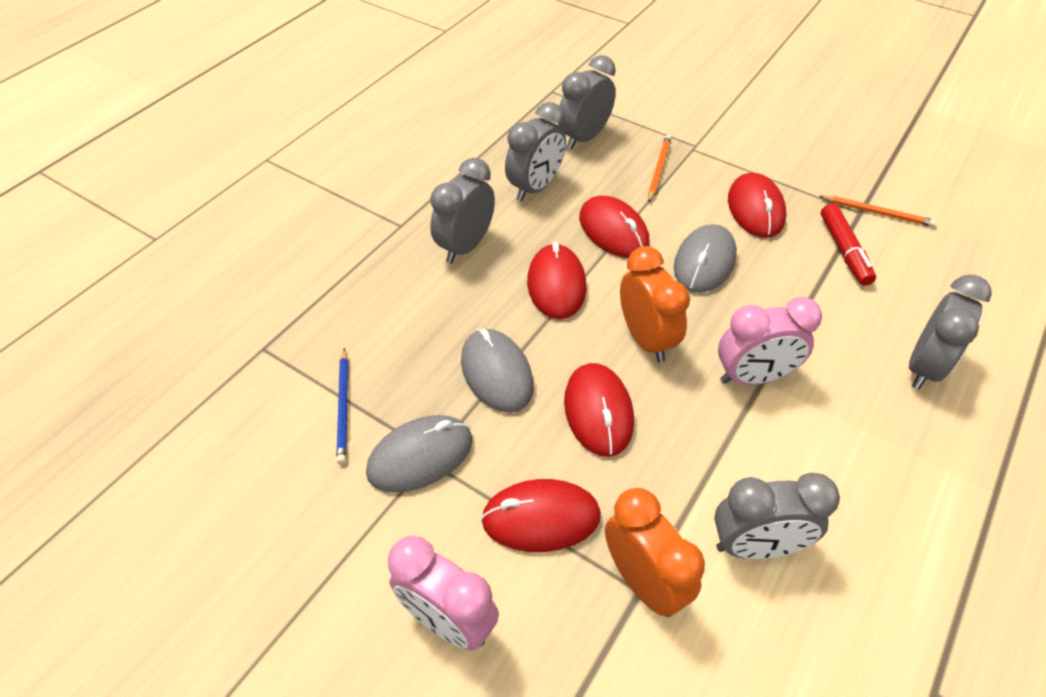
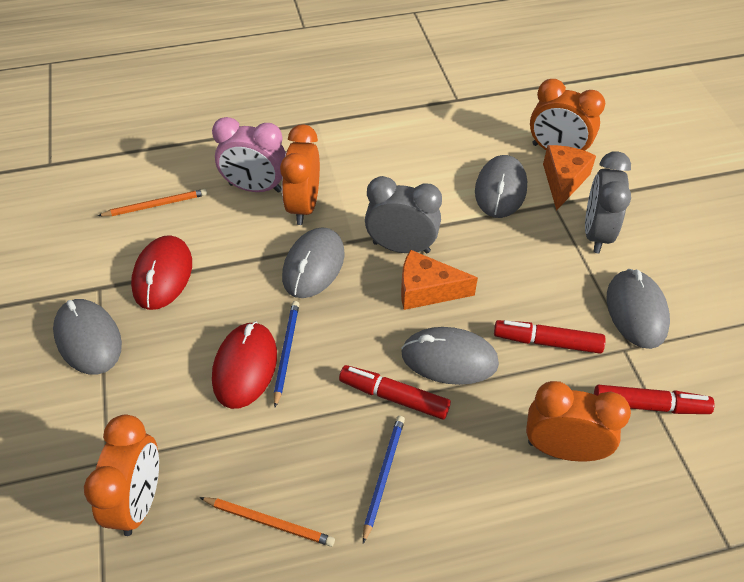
blue pencil: [336,348,348,464] = 1 -> [274,301,299,407] [363,416,405,544] = 2
grey clock: [430,158,495,263] [505,102,566,201] [558,55,616,149] [714,473,840,559] [909,274,992,389] = 5 -> [365,176,442,253] [585,151,631,253] = 2
grey mouse: [366,415,473,493] [461,329,534,413] [674,224,737,293] = 3 -> [53,299,122,375] [282,227,345,298] [401,327,499,385] [475,155,527,218] [607,269,670,349] = 5
orange cheese: none = 0 -> [401,250,478,310] [543,145,596,211] = 2
orange clock: [605,488,705,617] [620,246,690,362] = 2 -> [84,415,159,536] [280,124,320,225] [526,381,631,462] [530,79,605,151] = 4
pink clock: [388,536,499,651] [718,297,822,385] = 2 -> [212,117,286,193] = 1
red marker: [821,203,876,286] = 1 -> [339,365,451,420] [494,320,606,354] [594,385,715,414] = 3
red mouse: [481,479,601,552] [527,242,587,319] [564,363,634,457] [579,196,650,258] [728,173,786,238] = 5 -> [131,235,192,310] [212,322,277,409] = 2

